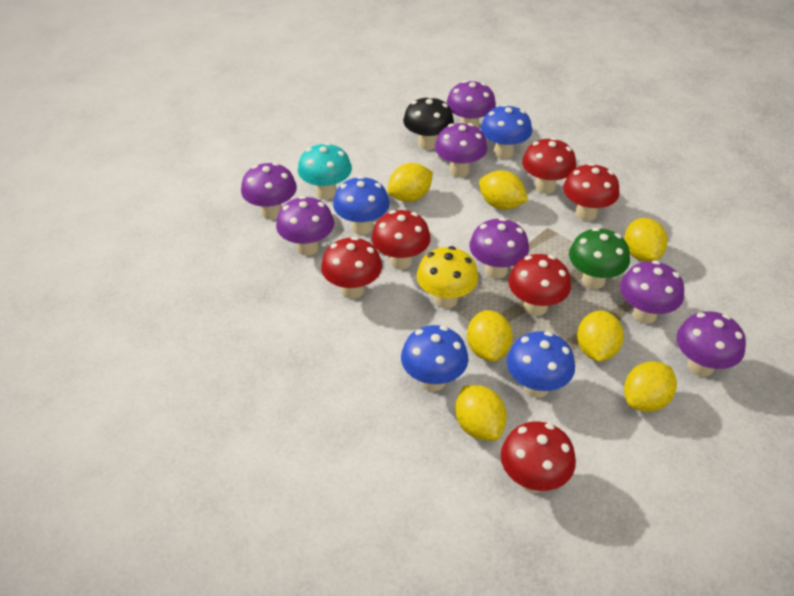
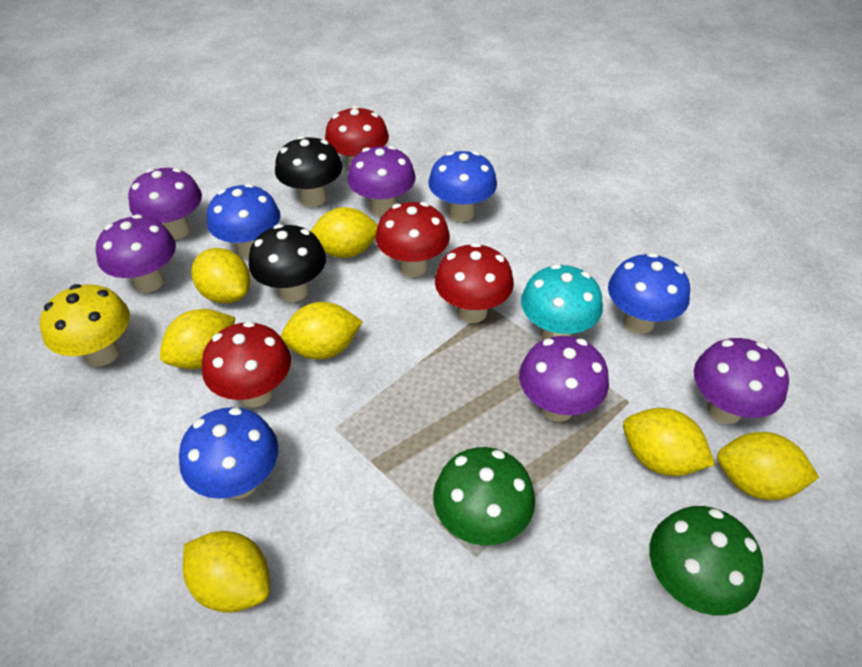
black mushroom: [403,96,454,150] = 1 -> [248,224,326,302] [275,136,342,207] = 2
green mushroom: [569,227,630,289] = 1 -> [433,447,535,546] [649,506,763,615] = 2
purple mushroom: [241,162,297,220] [276,196,334,256] [435,123,487,177] [446,80,496,128] [469,218,529,279] [620,260,684,324] [677,311,746,377] = 7 -> [96,214,176,293] [128,168,202,240] [347,146,416,217] [519,336,609,422] [694,338,789,424] = 5
red mushroom: [321,237,382,299] [372,210,431,269] [501,421,576,493] [508,254,571,316] [522,137,576,194] [563,163,620,221] = 6 -> [202,321,291,407] [325,106,389,171] [376,202,450,277] [435,243,514,323] = 4

